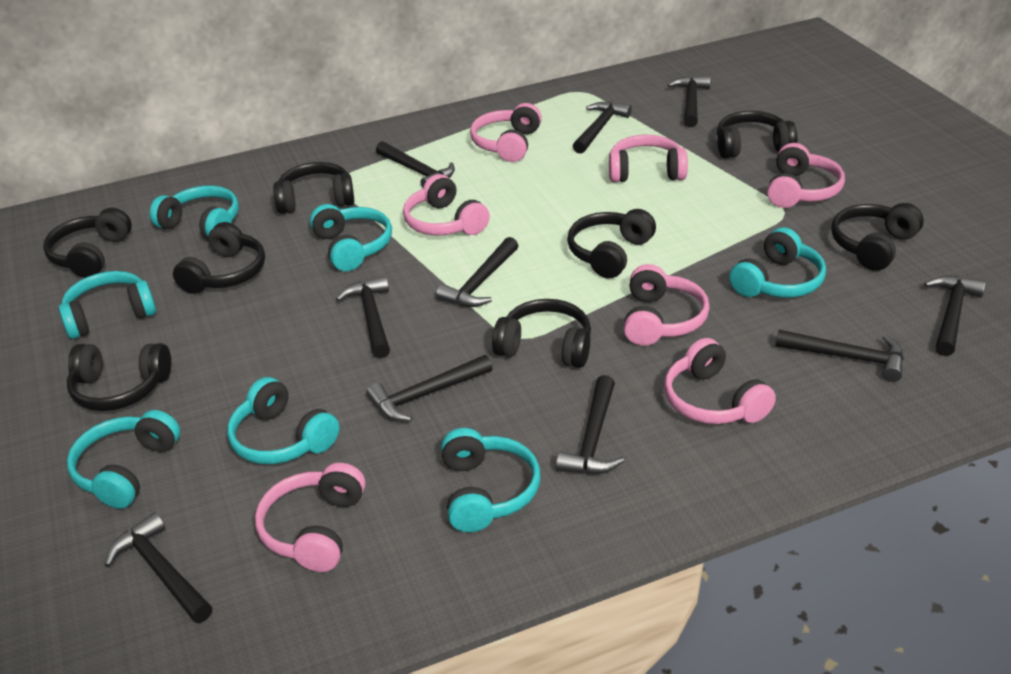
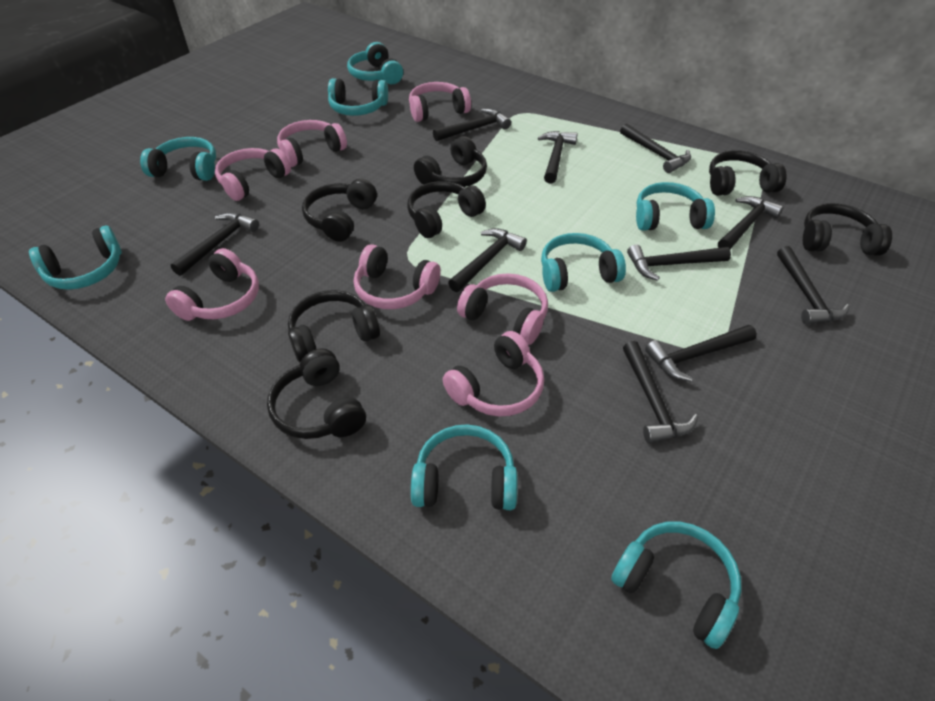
black headphones: [43,208,132,278] [67,343,171,411] [173,222,265,294] [273,162,354,214] [492,299,591,368] [567,209,656,278] [717,111,798,159] [831,203,924,271] = 8 -> [267,348,366,439] [288,290,380,363] [302,179,377,242] [407,181,486,238] [414,136,487,187] [709,150,787,196] [803,203,892,256] = 7
turquoise headphones: [59,271,156,339] [67,410,180,509] [150,185,239,239] [227,377,340,464] [310,204,392,271] [441,428,540,532] [729,227,826,298] = 7 -> [29,226,122,290] [140,137,216,181] [328,78,388,116] [347,42,403,84] [411,424,518,510] [541,233,626,292] [611,521,742,649] [636,182,715,231] = 8

